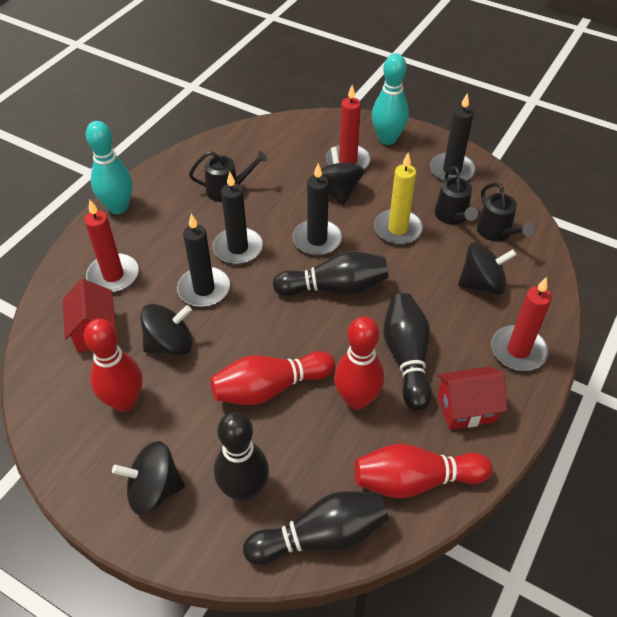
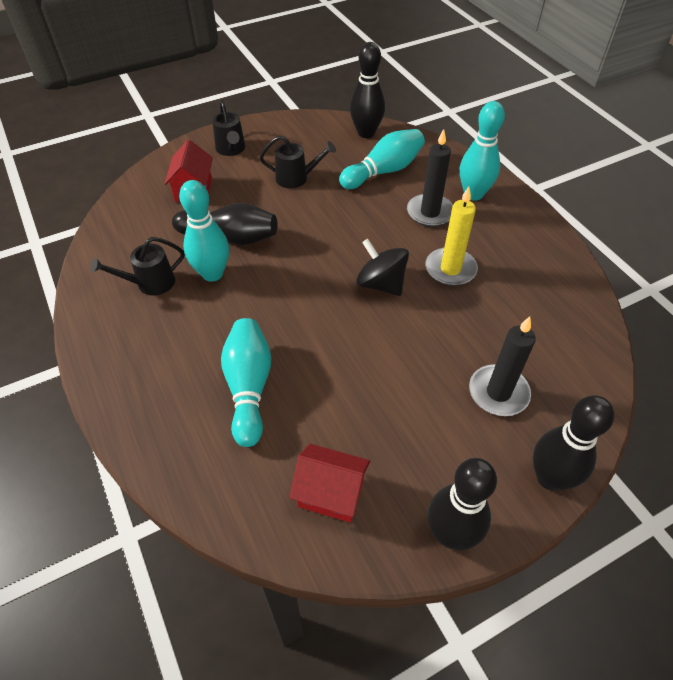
black candle: [177,214,230,307] [213,172,263,265] [292,163,342,256] [430,93,476,181] = 4 -> [407,129,453,227] [469,316,536,416] = 2
black spinning top: [112,441,185,515] [140,304,193,355] [321,147,365,205] [458,243,516,295] = 4 -> [357,239,409,296] = 1
red bowling pin: [84,319,143,412] [210,351,335,405] [334,316,384,410] [354,444,493,498] = 4 -> none = 0
red candle: [84,200,139,293] [326,85,371,169] [491,277,552,371] = 3 -> none = 0
turquoise bowling pin: [86,121,133,214] [372,53,409,145] = 2 -> [179,180,229,282] [221,318,271,447] [339,129,425,189] [460,101,505,201] = 4

